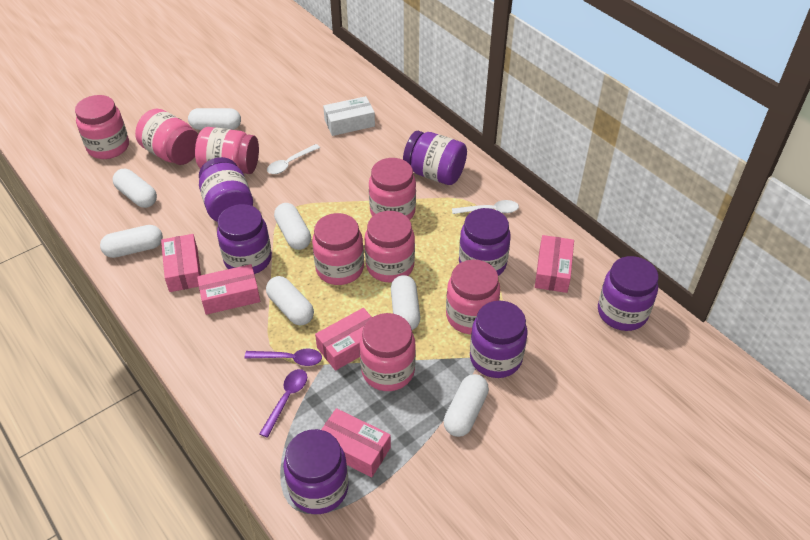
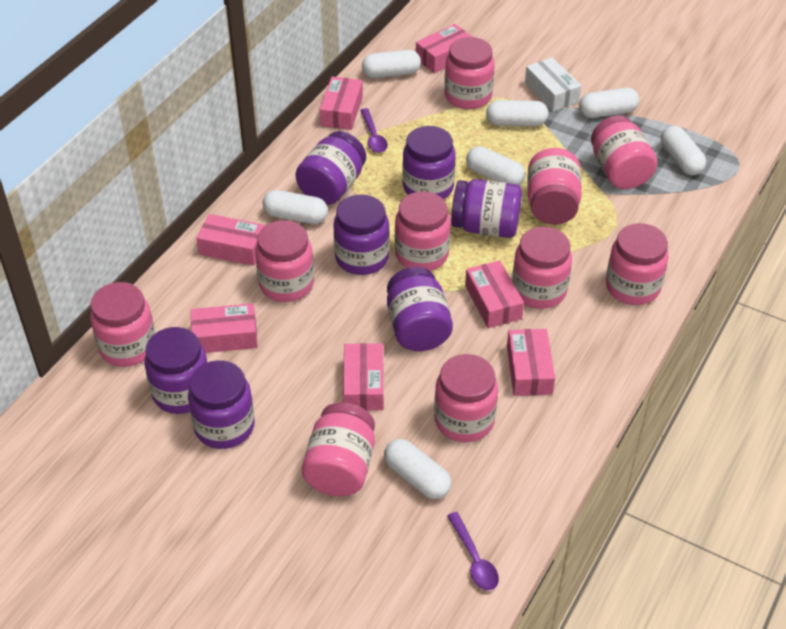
pink box: [161,234,201,292] [197,264,260,315] [315,308,372,371] [321,408,391,477] [535,235,574,293] = 5 -> [191,303,258,353] [196,214,264,266] [320,77,363,130] [343,343,384,411] [416,24,472,73] [465,260,524,328] [507,329,555,396] = 7
pink jar: [75,95,129,159] [135,109,198,165] [195,127,259,174] [312,213,364,285] [360,313,416,391] [365,211,415,282] [369,158,416,220] [446,260,500,334] = 8 -> [90,282,155,367] [255,220,314,302] [302,403,375,496] [395,192,451,271] [434,354,498,442] [444,37,495,109] [512,227,572,309] [527,148,582,225] [591,115,658,189] [606,223,669,305] = 10
white spoon: [267,144,320,174] [452,200,519,214] = 2 -> none = 0

